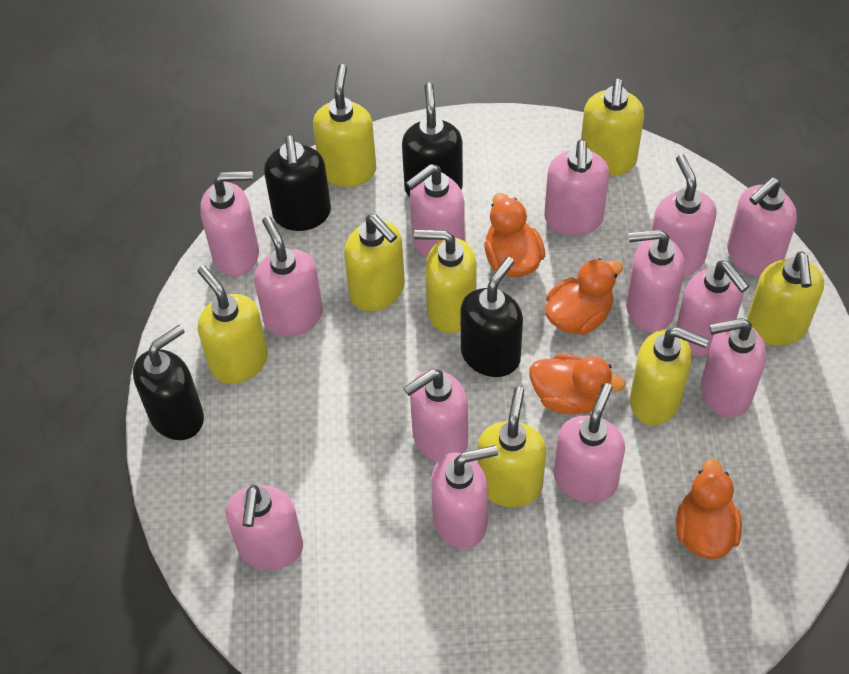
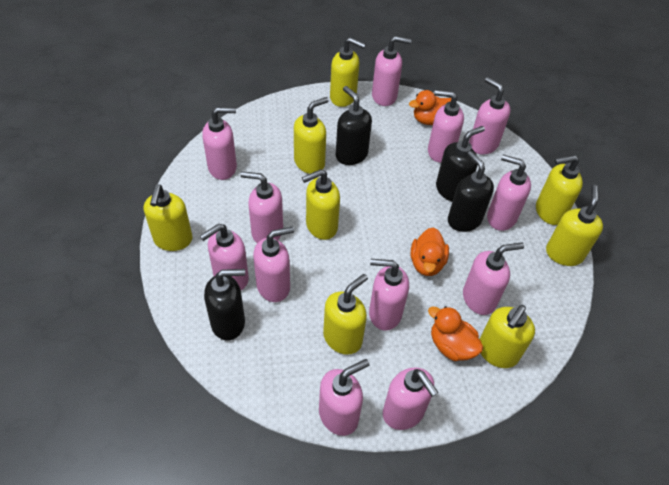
orange duck: [484,193,545,277] [530,354,625,414] [545,258,623,335] [676,458,742,559] = 4 -> [409,90,452,125] [411,227,449,276] [428,306,483,361] = 3
pink soap dispenser: [200,171,259,276] [226,485,303,570] [254,216,323,337] [403,369,468,462] [406,164,465,259] [431,445,498,549] [544,139,609,236] [554,383,625,503] [626,229,685,332] [652,154,717,276] [676,260,749,356] [701,318,766,418] [727,177,797,277] = 13 -> [200,224,249,290] [202,107,237,180] [241,171,283,243] [253,226,294,302] [319,359,369,436] [369,259,409,331] [372,36,412,106] [383,367,438,430] [428,90,464,163] [463,242,524,315] [469,77,511,155] [487,154,531,231] = 12

